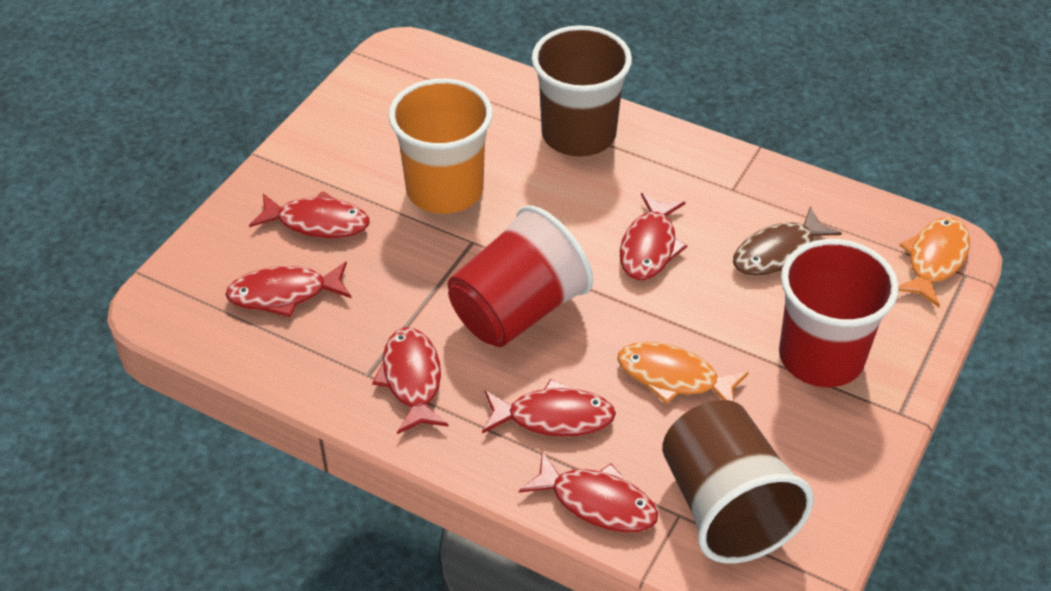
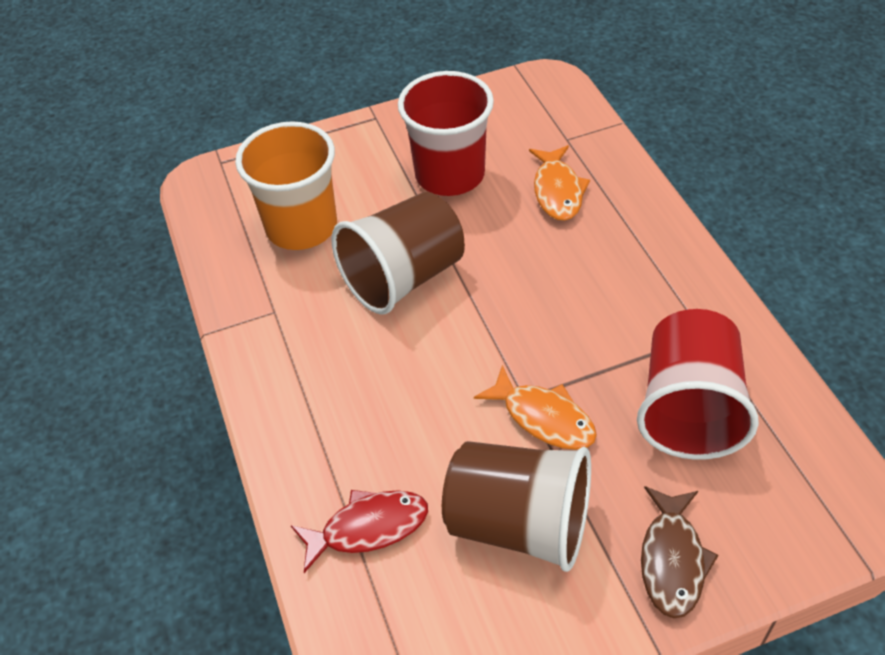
red fish: [225,261,351,317] [249,191,370,238] [372,327,449,434] [482,379,616,437] [519,451,658,533] [620,193,688,280] = 6 -> [291,490,428,573] = 1

